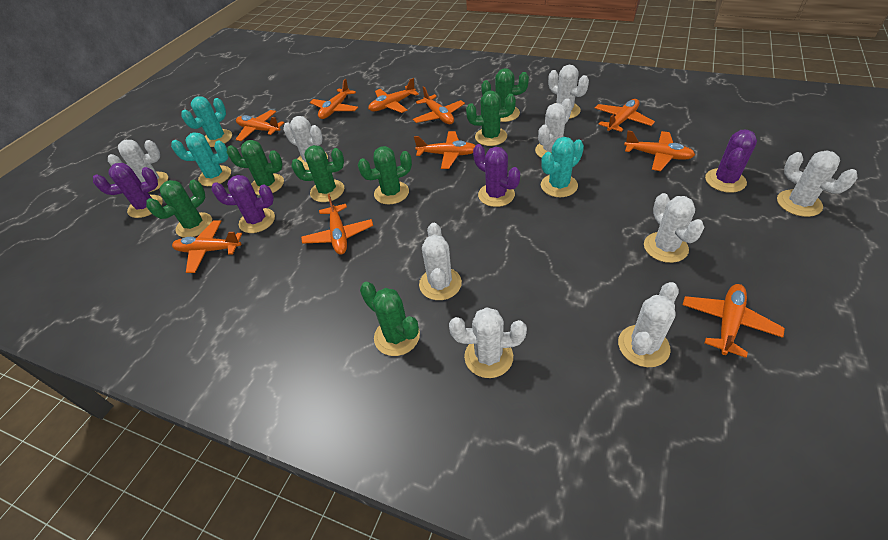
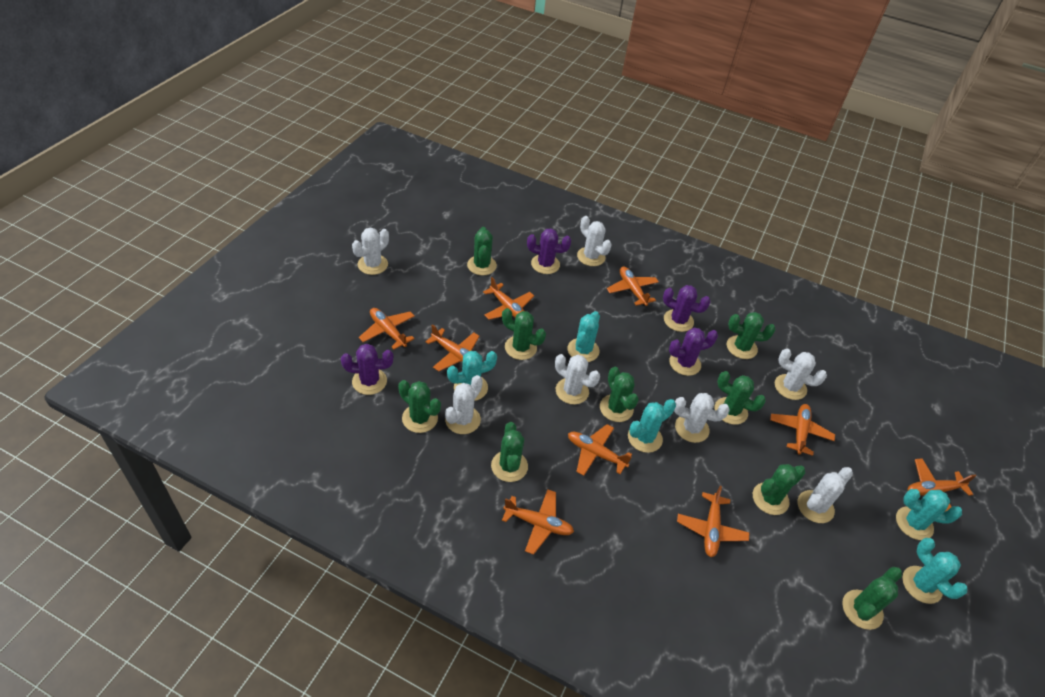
green cactus: [146,180,212,238] [227,140,284,195] [291,145,344,202] [358,146,412,205] [360,282,420,356] [466,91,516,146] [481,68,529,122] = 7 -> [398,380,441,433] [467,227,497,275] [491,422,528,482] [502,308,546,360] [600,367,639,422] [715,371,766,425] [727,312,775,359] [753,464,805,515] [842,567,902,630] = 9
orange plane: [172,220,242,273] [236,110,284,141] [301,194,373,255] [310,79,358,119] [368,78,419,113] [413,86,465,124] [414,131,476,169] [595,99,655,133] [624,131,695,171] [682,284,785,358] = 10 -> [359,308,415,350] [425,324,480,371] [483,277,534,320] [502,489,574,555] [568,424,632,476] [607,266,659,306] [677,486,749,557] [770,404,835,456] [908,458,976,512] = 9
turquoise cactus: [171,133,231,186] [181,96,232,147] [541,137,584,197] = 3 -> [447,351,497,401] [568,311,600,362] [628,399,676,453] [896,489,962,540] [902,538,967,604] = 5
white cactus: [108,140,168,192] [283,116,328,170] [419,223,462,300] [449,307,527,378] [535,98,572,158] [548,65,589,119] [618,282,679,367] [644,193,705,263] [777,151,858,217] = 9 -> [352,227,389,275] [445,375,483,434] [555,354,600,404] [577,216,612,266] [674,393,730,443] [775,349,827,400] [798,467,853,523] = 7

